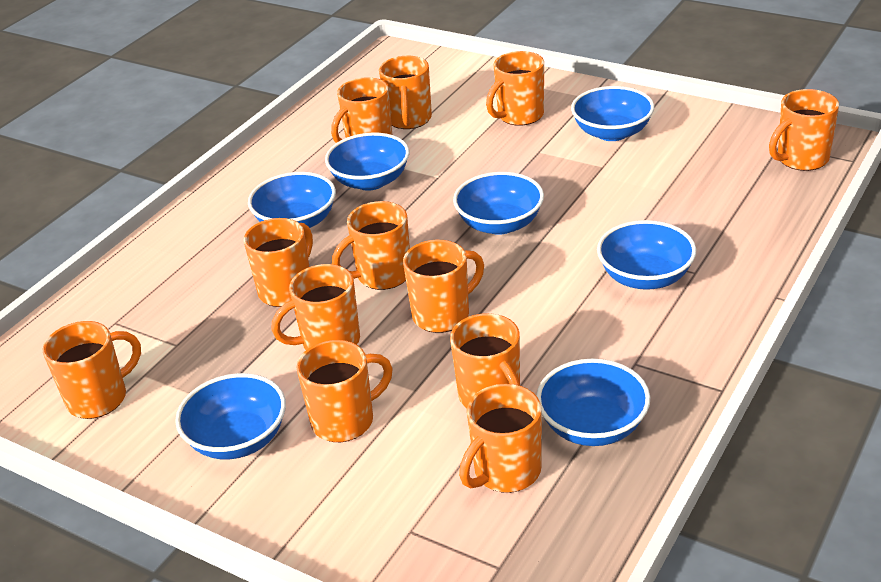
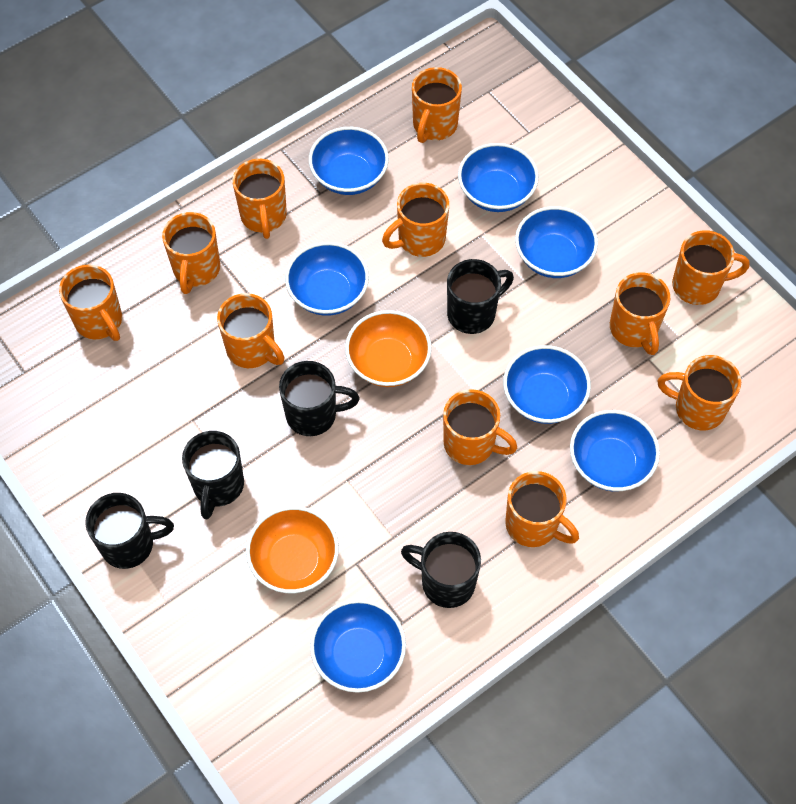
black mug: none = 0 -> [85,493,174,569] [182,431,244,519] [279,361,359,436] [401,532,481,608] [447,259,514,334] = 5
orange bowl: none = 0 -> [246,506,339,593] [345,310,432,387] = 2
orange mug: [43,321,141,419] [243,218,313,307] [271,264,360,350] [296,340,393,442] [331,77,392,143] [332,201,410,290] [379,56,432,129] [403,240,484,333] [450,313,520,408] [459,384,542,493] [486,51,544,126] [769,89,839,171] = 12 -> [59,264,122,341] [162,212,220,294] [217,293,285,368] [232,159,287,239] [382,183,449,257] [412,67,462,143] [443,389,517,465] [505,471,579,547] [610,272,670,355] [658,355,741,430] [672,230,750,305] = 11

